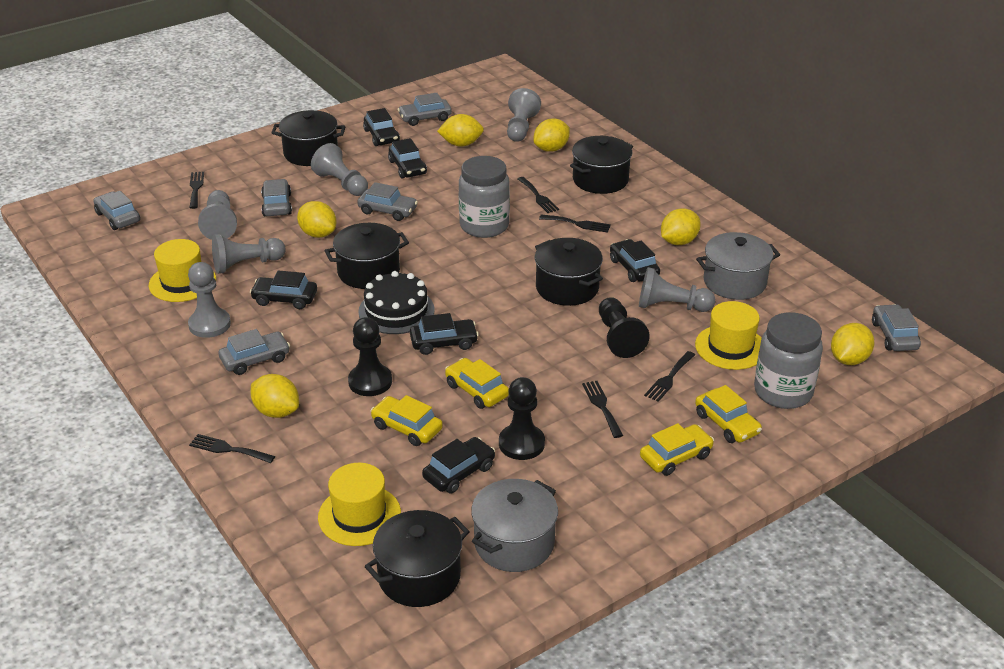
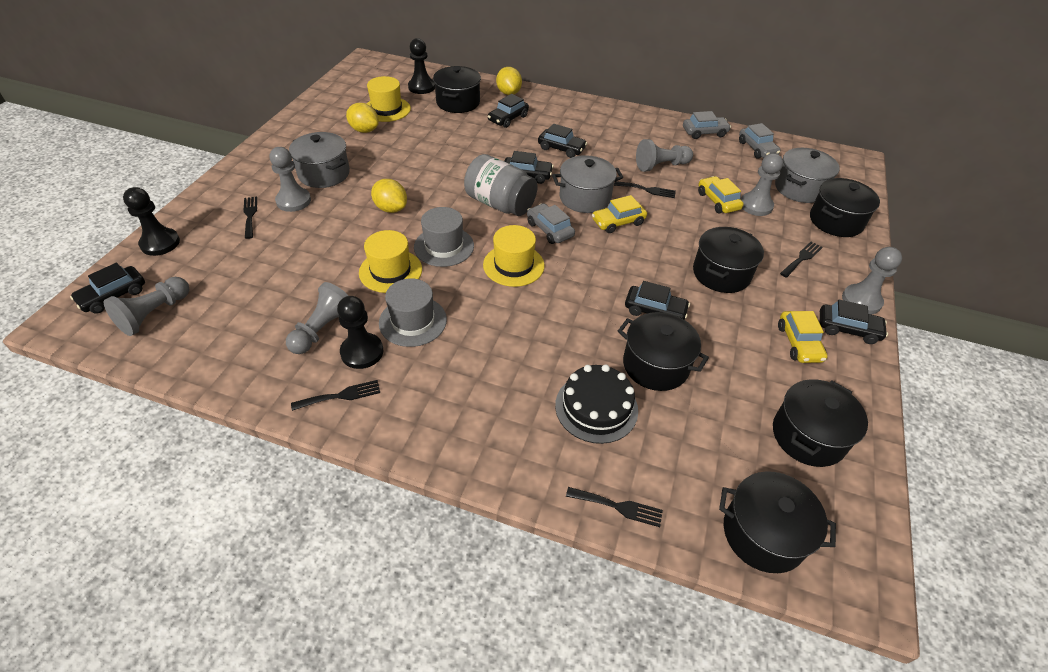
black fork: [189,434,275,463] [190,172,204,209] [518,177,559,213] [539,214,611,233] [582,381,623,438] [644,351,695,402] = 6 -> [243,197,257,239] [291,380,380,411] [566,487,663,527] [614,181,676,198] [780,241,823,278] = 5
black pot: [271,110,346,166] [325,223,409,289] [365,510,470,607] [535,238,603,306] [570,136,633,194] = 5 -> [433,66,481,113] [618,312,709,391] [693,227,764,293] [719,471,836,573] [773,379,868,467] [810,178,880,237] = 6
grey car: [93,191,140,230] [218,329,290,375] [261,179,292,216] [357,182,418,221] [398,93,452,126] [872,304,921,351] = 6 -> [527,203,575,244] [683,111,731,139] [739,123,781,159] = 3
grey hat: none = 0 -> [379,278,447,347] [414,207,474,267] = 2
grey jar: [459,156,510,238] [754,312,823,409] = 2 -> [464,154,538,216] = 1
grey pot: [471,479,558,572] [696,232,780,300] = 2 -> [289,132,350,188] [552,155,623,213] [775,148,840,203] = 3
yellow car: [370,395,443,446] [445,358,509,409] [640,423,714,476] [695,385,762,443] = 4 -> [592,195,647,233] [698,176,744,213] [778,311,828,363] = 3
yellow lemon: [251,374,299,418] [297,201,337,238] [437,114,484,147] [533,119,570,152] [661,209,701,245] [831,323,874,365] = 6 -> [346,103,379,133] [371,179,407,213] [496,67,522,95] = 3

